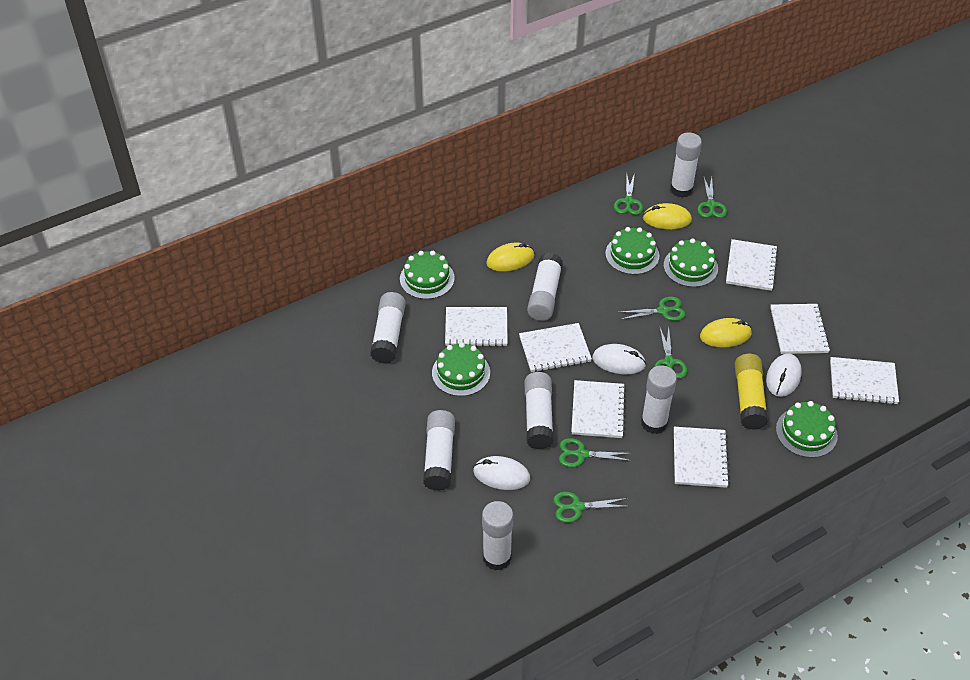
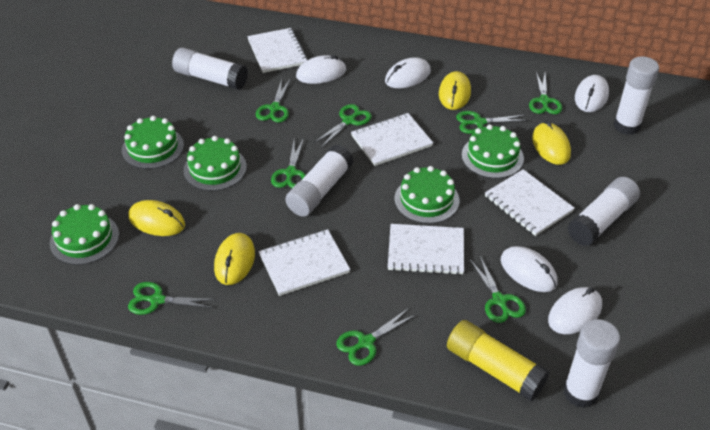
green scissors: [553,492,629,523] [559,438,632,468] [614,173,643,215] [619,297,686,321] [654,327,687,378] [697,177,727,218] = 6 -> [128,282,216,315] [256,79,290,123] [271,138,306,188] [314,104,372,148] [336,308,416,366] [456,111,528,134] [470,256,526,323] [529,72,562,114] = 8
white glue stick: [370,292,406,364] [423,410,455,491] [482,501,513,571] [524,372,554,450] [527,253,563,321] [641,365,677,434] [670,132,702,198] = 7 -> [172,47,248,90] [285,145,354,217] [564,319,620,408] [567,177,640,246] [613,56,659,135] = 5
white mouse: [473,456,530,490] [592,344,646,374] [766,354,802,397] = 3 -> [296,55,347,84] [385,57,431,88] [501,246,558,292] [548,287,602,334] [575,75,609,112] = 5
white notebook: [445,307,508,347] [519,323,592,372] [571,380,626,438] [674,427,730,488] [726,239,778,291] [770,304,830,354] [830,357,899,405] = 7 -> [247,28,308,73] [259,229,350,296] [351,113,433,166] [388,224,464,275] [485,169,575,236] = 5
yellow mouse: [486,242,534,272] [643,203,692,229] [700,318,752,348] = 3 -> [129,200,185,236] [214,233,255,285] [439,71,471,110] [532,120,571,165] = 4

